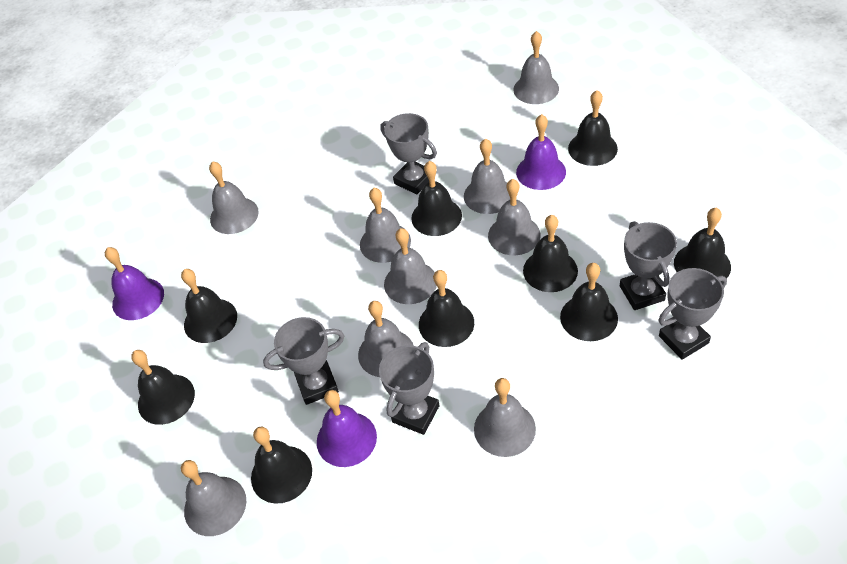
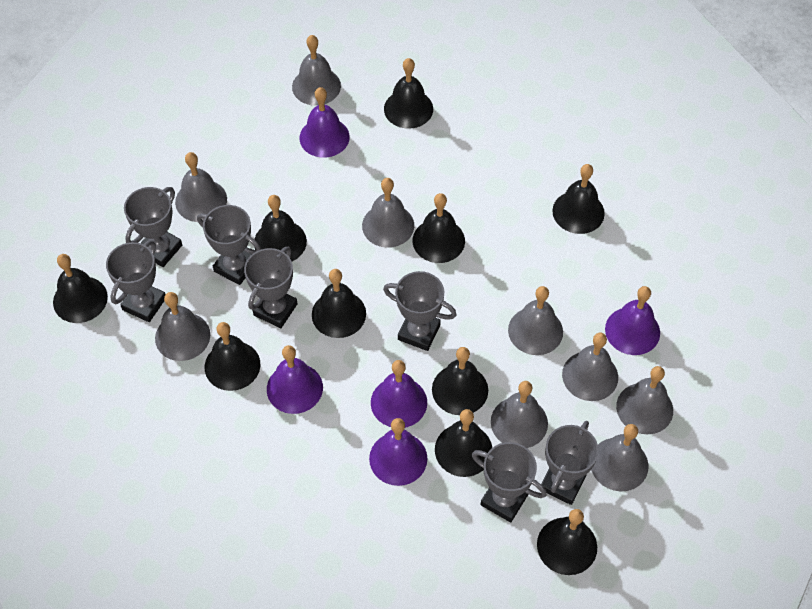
black bell: [131,350,195,425] [181,269,237,343] [251,426,312,504] [411,161,462,236] [419,270,474,347] [523,215,578,292] [560,263,618,341] [568,90,618,166] [674,208,731,278] = 9 -> [53,254,108,323] [205,322,260,391] [254,195,307,262] [312,269,366,338] [384,58,433,129] [413,193,465,263] [432,347,488,415] [435,409,492,477] [537,509,597,575] [552,164,605,234] = 10
grey trophy: [263,317,344,405] [379,342,440,435] [380,113,437,194] [620,221,677,310] [659,268,727,360] = 5 -> [106,240,166,322] [124,187,182,267] [197,205,261,285] [244,247,297,328] [383,271,457,351] [472,442,547,522] [541,421,599,505] = 7
purple bell: [105,247,164,320] [317,390,377,467] [516,114,566,190] = 3 -> [267,345,323,414] [299,87,350,158] [369,418,427,486] [371,360,427,428] [605,286,660,355] = 5

